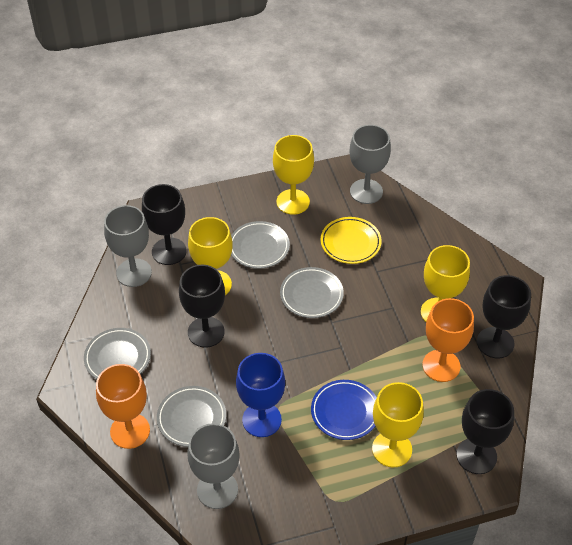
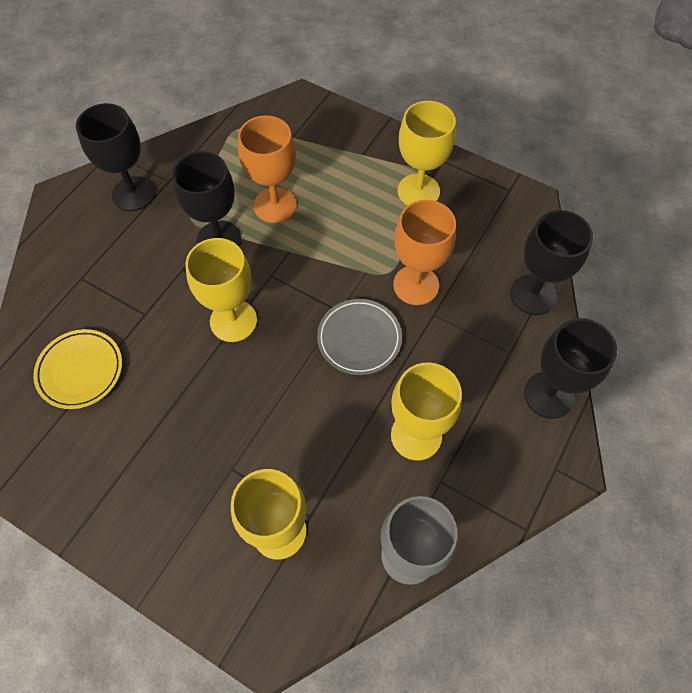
blue goblet: [236,353,285,437] = 1 -> none = 0
blue plate: [311,380,377,440] = 1 -> none = 0
grey goblet: [104,205,152,287] [187,423,240,509] [350,125,391,204] = 3 -> [381,496,458,585] = 1
grey plate: [84,328,151,379] [157,386,226,447] [231,221,290,269] [280,267,344,318] = 4 -> [317,299,402,375] = 1

